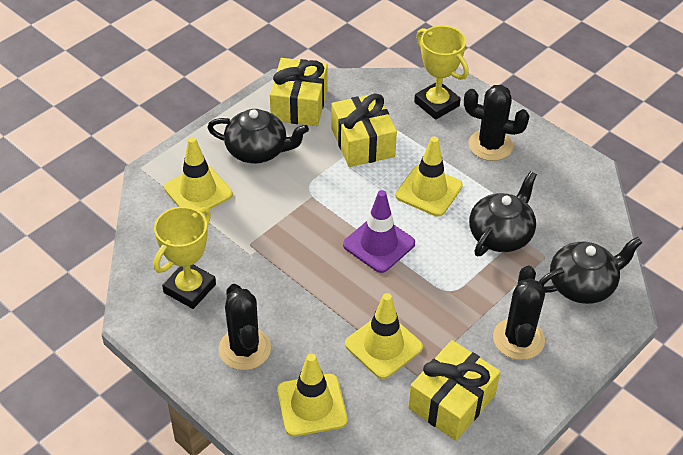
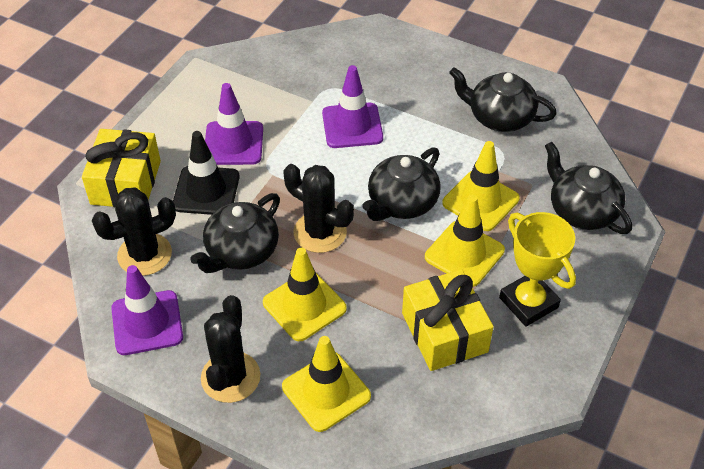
black teapot: [207,109,309,164] [469,171,537,256] [539,237,642,304] = 3 -> [190,193,280,273] [362,147,441,221] [449,67,557,132] [545,142,632,234] = 4
black traffic cone: none = 0 -> [173,131,239,215] = 1
purple traffic cone: [343,190,415,273] = 1 -> [111,265,183,355] [205,83,263,165] [322,65,383,148] = 3
yellow gift: [270,58,328,126] [331,93,397,167] [408,340,500,441] = 3 -> [82,129,161,207] [402,269,494,371] = 2
yellow trophy: [154,207,216,309] [414,26,469,120] = 2 -> [499,212,576,327] = 1

